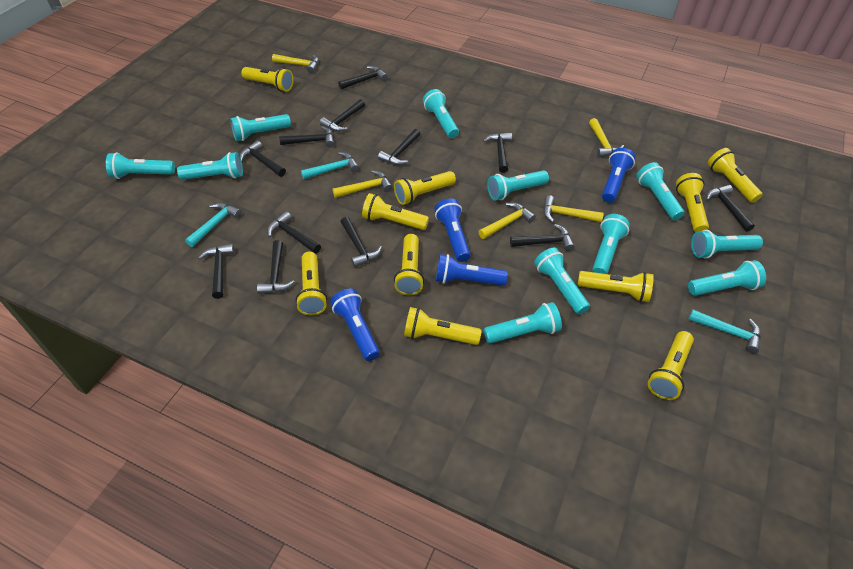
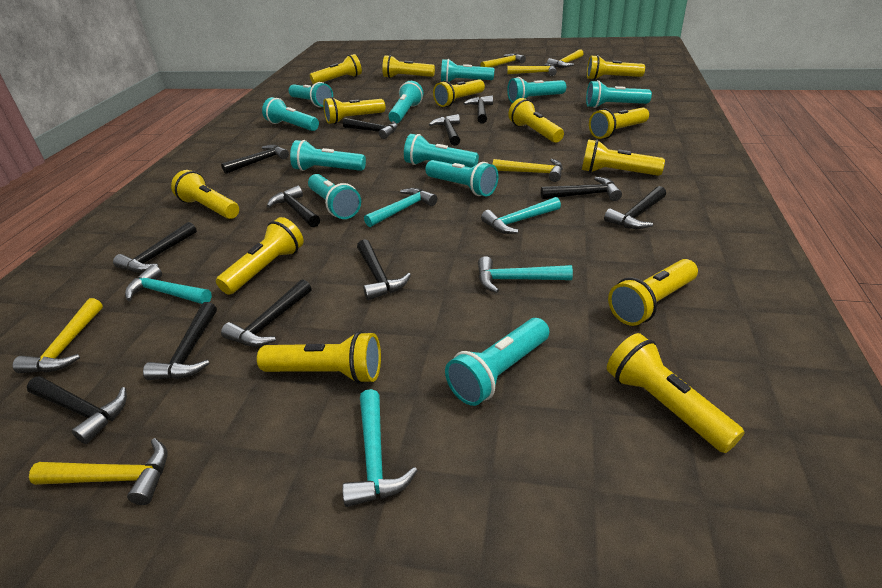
blue flashlight: [330,289,380,361] [434,198,471,262] [436,254,508,286] [602,148,635,203] = 4 -> none = 0
turquoise hammer: [185,203,242,247] [301,152,359,179] [689,310,761,354] = 3 -> [125,265,212,304] [342,389,418,507] [364,188,437,227] [478,256,573,293] [481,197,561,234] = 5
yellow flashlight: [241,67,294,92] [295,251,327,316] [362,193,429,230] [394,171,456,205] [394,234,424,295] [404,307,482,345] [578,271,654,302] [648,331,694,400] [676,173,709,232] [708,148,763,203] = 10 -> [171,170,239,219] [216,217,304,295] [257,331,381,384] [310,54,362,84] [323,97,385,124] [382,55,435,78] [433,79,485,107] [508,98,564,143] [582,139,665,176] [587,55,645,80] [589,107,649,139] [607,333,745,453] [608,259,698,326] = 13
yellow hammer: [272,54,319,73] [333,170,392,198] [478,202,536,239] [543,195,604,222] [589,118,624,158] = 5 -> [13,298,103,373] [29,438,167,505] [480,53,526,67] [492,159,563,182] [507,64,557,76] [547,49,584,68] = 6

